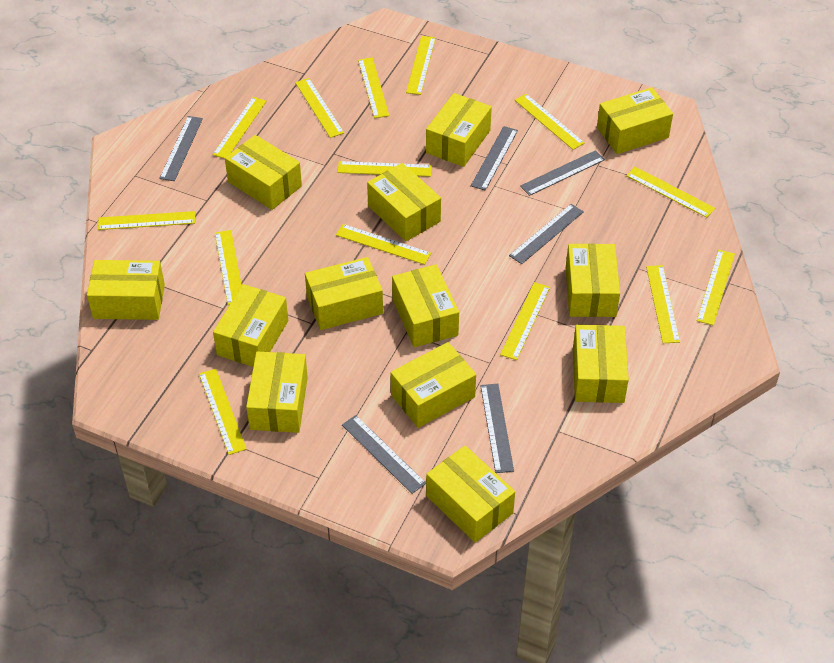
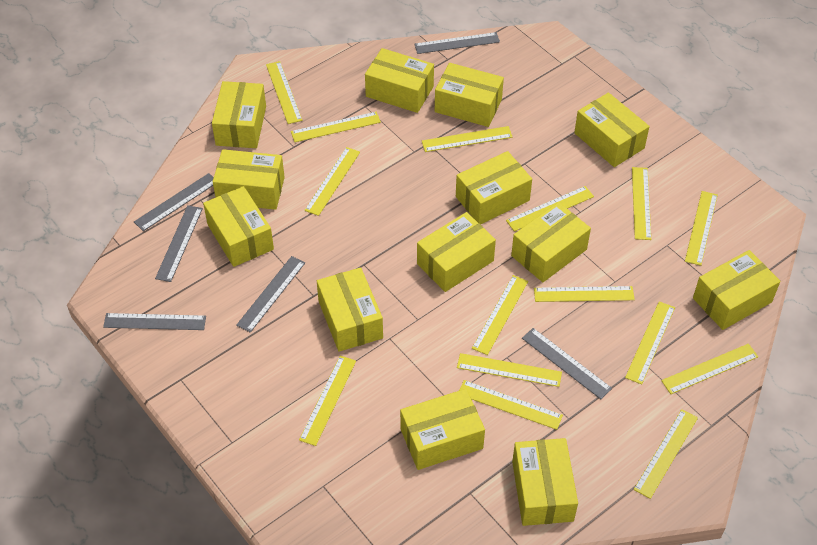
yellow ruler: [98,211,195,230] [199,369,247,455] [213,97,267,159] [215,230,242,305] [295,78,344,138] [336,224,431,265] [337,161,432,177] [358,58,389,118] [406,36,436,95] [500,282,550,360] [515,94,585,150] [626,167,715,218] [646,265,680,343] [697,250,735,326] = 14 -> [266,61,303,124] [291,112,381,142] [299,356,356,446] [304,147,360,216] [422,126,512,152] [457,353,562,387] [459,380,563,430] [472,275,528,355] [506,186,594,232] [534,286,635,302] [625,301,675,384] [632,167,651,240] [634,409,698,499] [661,344,758,394] [685,191,718,266] = 15

